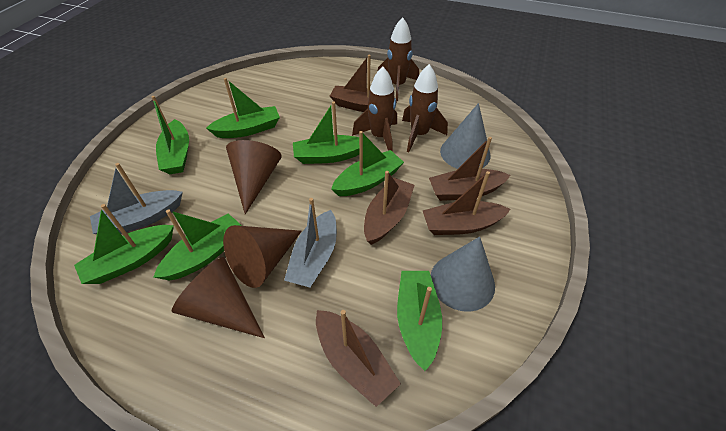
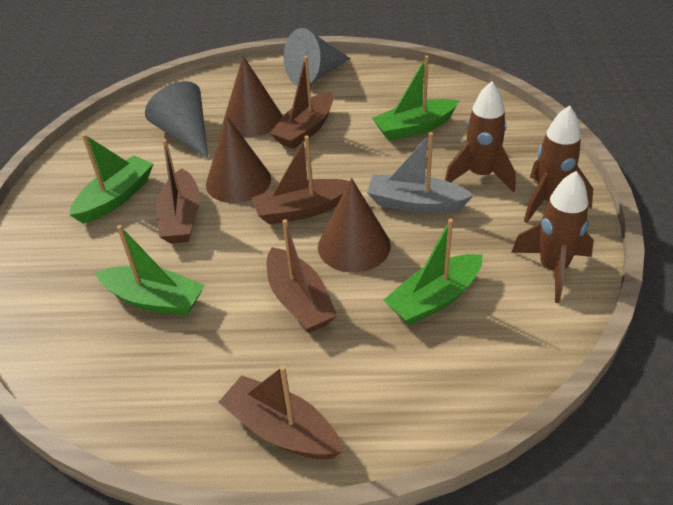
green boat: [74,204,174,284] [152,96,189,174] [154,209,242,281] [206,78,280,138] [293,101,359,164] [331,131,404,196] [397,271,442,371] = 7 -> [69,134,153,224] [95,225,205,316] [372,56,459,141] [383,218,483,325] = 4
grey boat: [90,163,183,234] [284,198,337,287] = 2 -> [367,132,474,213] = 1

